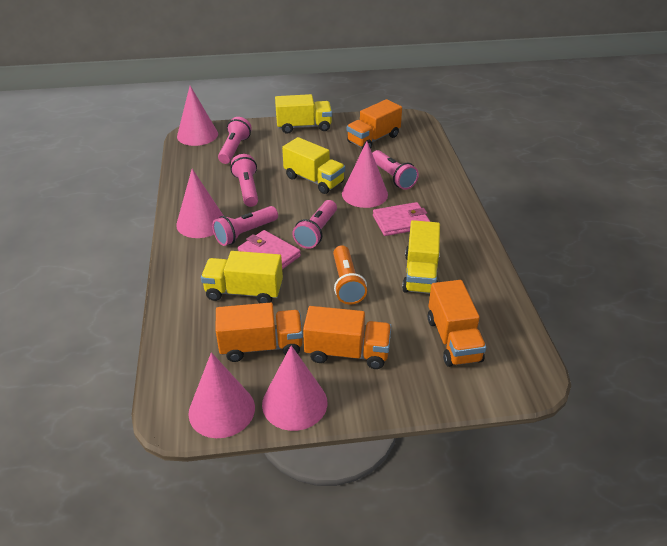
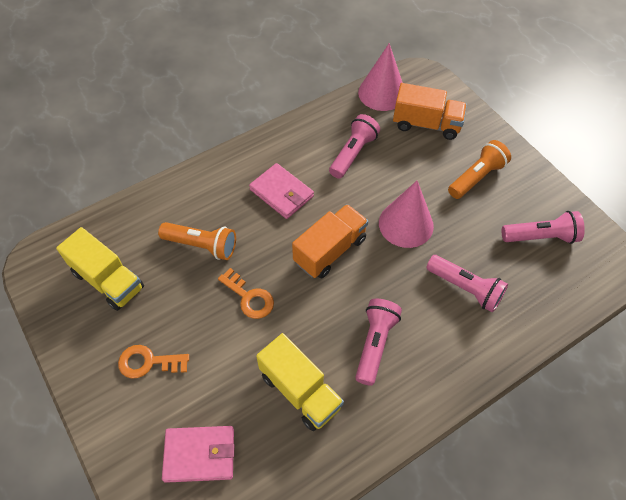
orange flashlight: [333,245,367,304] = 1 -> [158,222,236,260] [448,140,511,199] = 2
orange key: none = 0 -> [118,345,189,378] [218,268,274,319] = 2
orange truck: [215,303,303,362] [303,306,391,369] [347,99,402,149] [428,280,487,367] = 4 -> [292,204,368,278] [393,83,467,140] = 2
pink cone: [176,169,224,238] [177,86,218,146] [188,352,255,438] [262,345,327,431] [342,141,388,208] = 5 -> [358,43,403,111] [379,181,434,248] = 2
pink flashlight: [212,206,278,246] [218,117,252,164] [230,154,258,207] [292,200,337,249] [372,150,419,190] = 5 -> [329,114,380,179] [355,299,402,386] [426,255,508,313] [502,211,585,244] = 4
yellow truck: [201,251,283,303] [275,94,332,134] [282,137,345,194] [402,220,440,294] = 4 -> [56,227,144,311] [256,333,344,431] = 2

